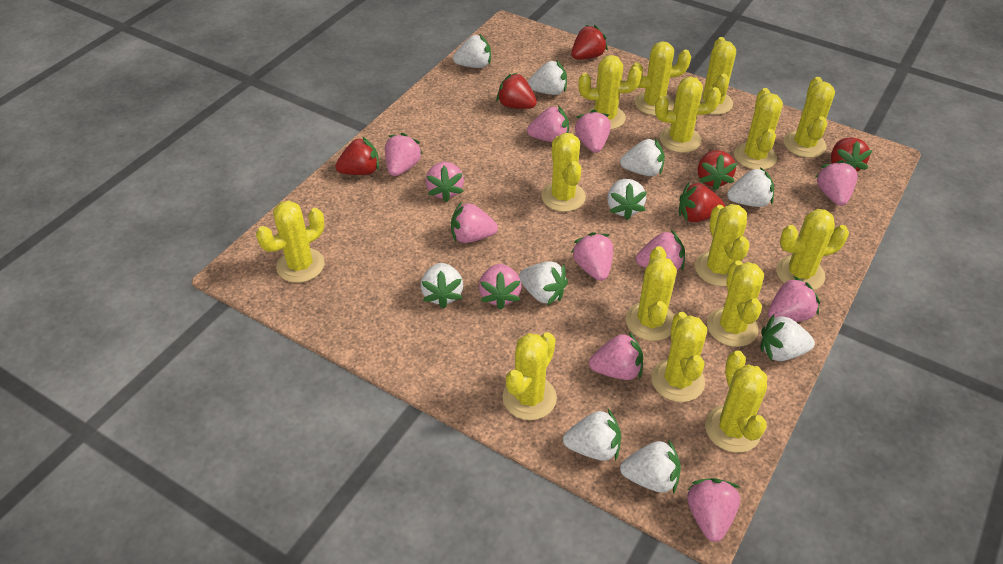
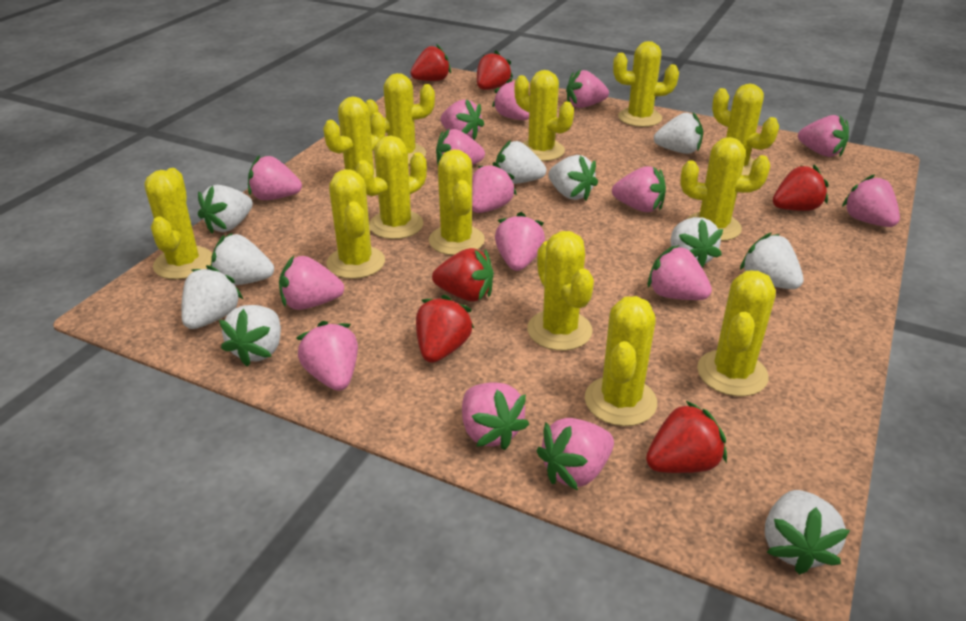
pink strawberry: [385,133,423,176] [426,162,464,202] [451,201,498,243] [479,264,522,310] [527,106,569,142] [571,232,613,281] [575,110,611,153] [589,332,643,380] [636,230,685,271] [687,478,740,542] [768,276,820,322] [815,160,858,206] = 12 -> [248,155,302,200] [279,256,344,310] [296,321,358,391] [436,129,485,165] [440,99,485,141] [462,382,529,450] [472,162,517,213] [492,78,530,120] [495,212,545,271] [536,418,614,491] [566,69,609,108] [612,166,666,212] [648,245,712,300] [798,115,849,157] [842,174,900,227] = 15
yellow cactus: [256,200,325,283] [502,332,557,420] [541,133,586,212] [578,55,641,130] [626,246,677,341] [630,41,691,116] [651,312,707,402] [655,77,721,153] [695,204,750,286] [700,37,736,115] [705,350,767,453] [707,260,764,347] [734,88,783,170] [776,209,849,290] [784,77,835,158] = 15 -> [144,168,212,279] [323,96,385,178] [327,169,385,279] [355,136,427,239] [366,73,435,165] [429,149,485,255] [514,70,574,161] [527,231,594,351] [585,296,657,426] [613,41,679,127] [680,137,770,241] [697,271,776,396] [712,84,779,175] = 13

